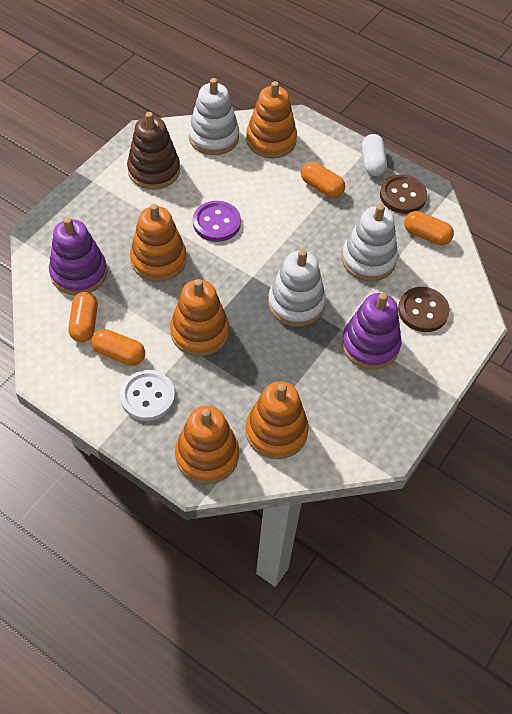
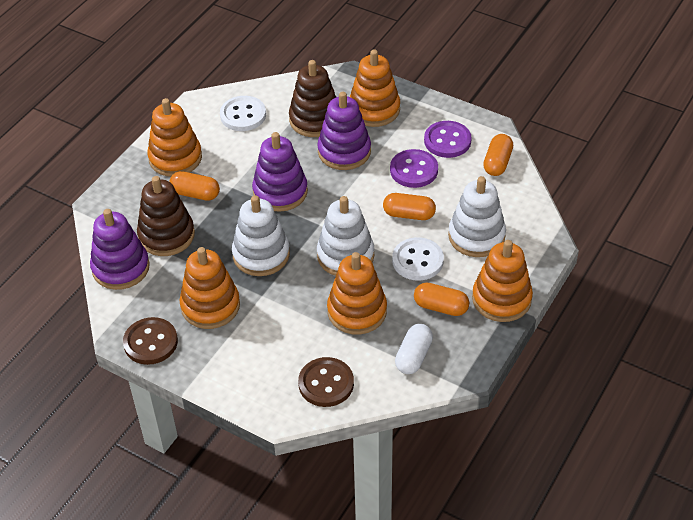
brown stacking toy: [127,112,180,190] = 1 -> [137,176,195,256] [289,60,336,137] = 2
purple button: [193,201,241,242] = 1 -> [390,149,438,188] [424,121,472,158] = 2
purple stacking toy: [49,217,107,295] [341,293,402,369] = 2 -> [90,209,150,290] [252,132,308,212] [317,92,371,170] = 3
white button: [120,370,175,421] = 1 -> [220,96,266,131] [392,237,444,281] = 2

